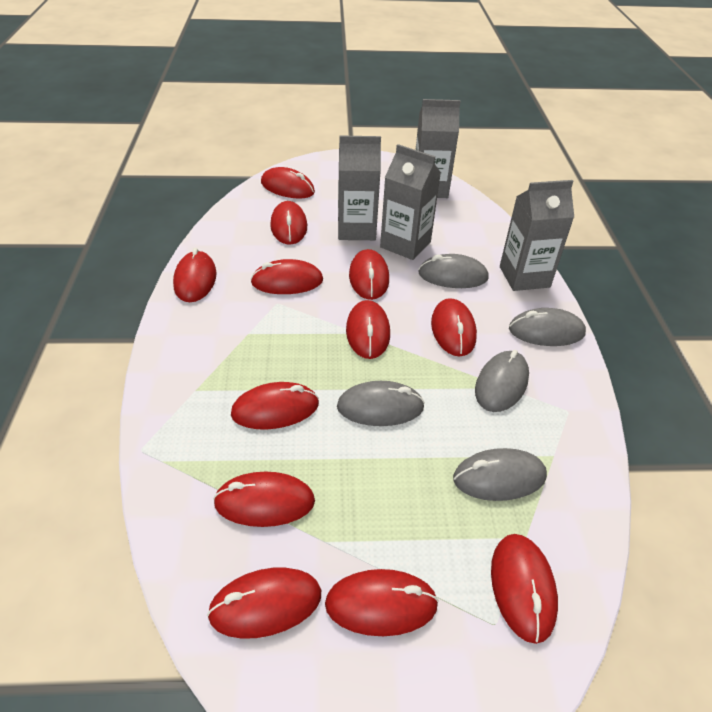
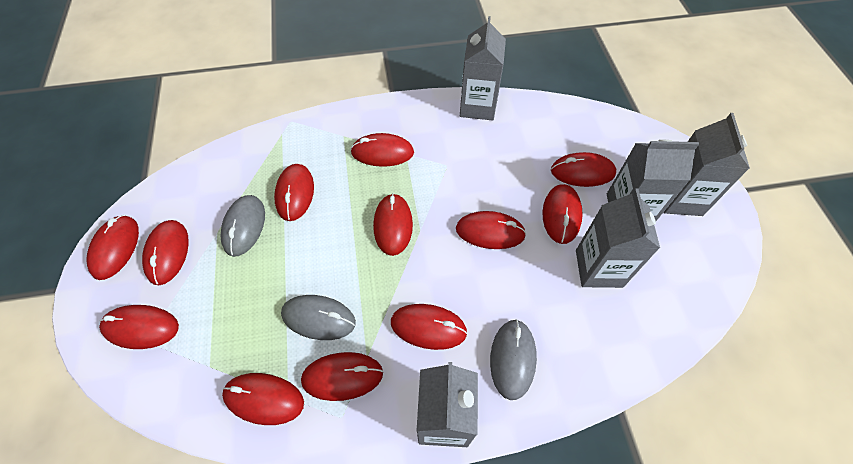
grey carton: [338,135,381,240] [380,144,441,260] [415,99,460,198] [500,180,574,291] = 4 -> [417,362,478,447] [460,16,506,120] [576,188,660,288] [607,140,699,221] [664,113,750,216] = 5
grey mouse: [337,381,425,426] [418,254,489,288] [453,448,547,501] [475,350,529,412] [509,308,586,346] = 5 -> [220,195,265,257] [281,295,356,340] [490,319,537,400] = 3

